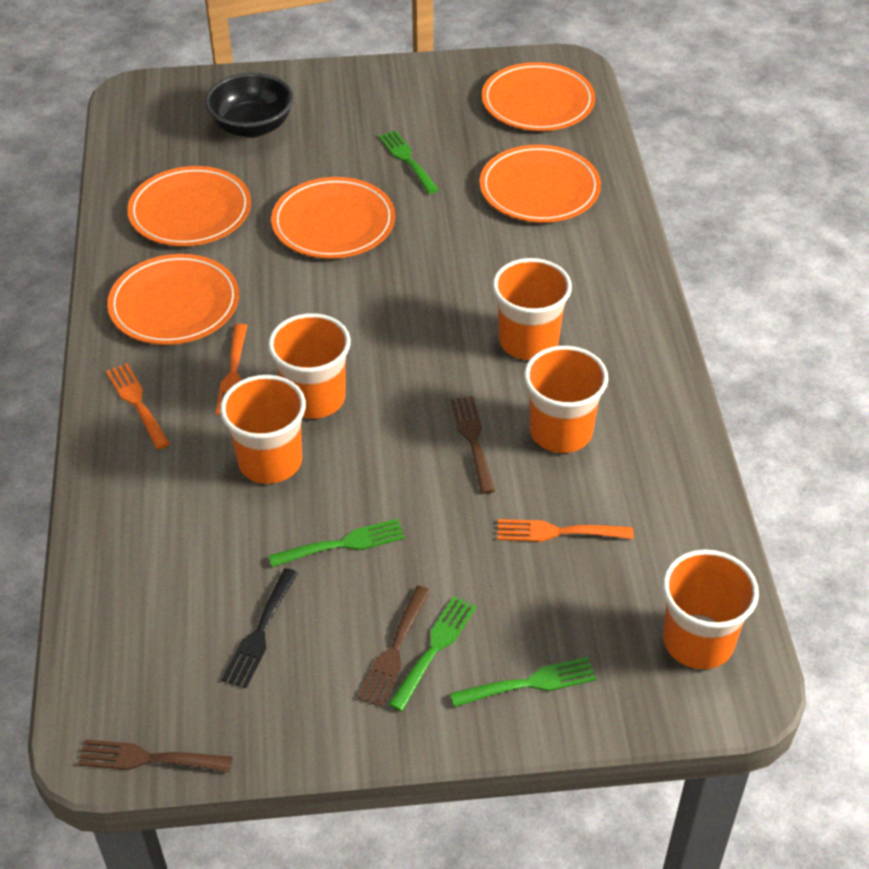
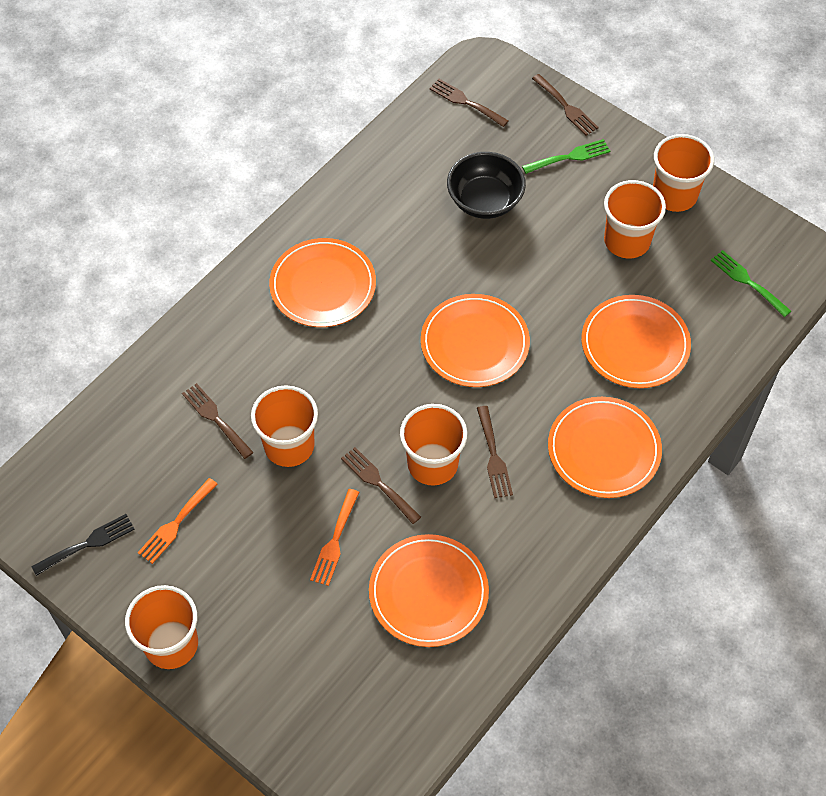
brown fork: [78,739,233,772] [357,586,431,707] [451,396,495,494] = 3 -> [182,383,254,459] [341,447,421,524] [429,79,508,127] [477,406,513,498] [532,74,599,135] = 5
green fork: [268,519,405,567] [379,130,439,194] [388,596,477,711] [450,657,596,707] = 4 -> [522,139,610,174] [711,250,791,317] = 2
orange fork: [106,363,170,449] [216,324,247,415] [497,519,633,542] = 3 -> [138,478,217,564] [310,489,359,586] = 2

